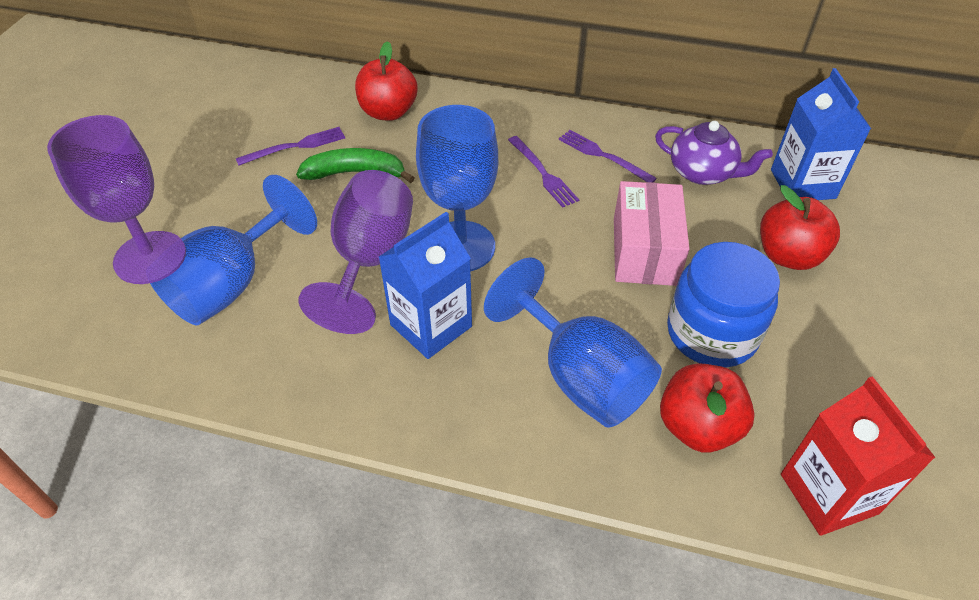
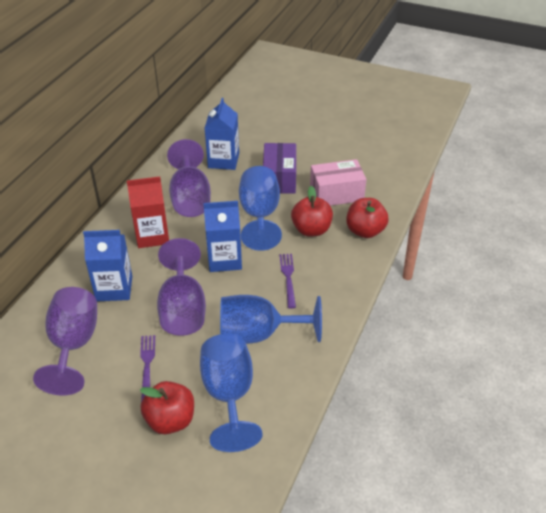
blue carton: [379,212,472,359] [771,68,871,200] = 2 -> [83,230,132,301] [204,201,242,272] [205,98,239,170] = 3
blue jar: [667,242,780,368] = 1 -> none = 0
green banana: [296,148,414,183] = 1 -> none = 0
purple box: none = 0 -> [263,143,296,194] = 1
purple fork: [236,127,345,166] [508,136,579,208] [559,130,657,182] = 3 -> [140,335,155,403] [280,254,296,308] = 2
purple goblet: [47,115,180,284] [298,170,413,334] = 2 -> [33,287,97,396] [157,238,206,336] [167,139,211,217] = 3
purple teapot: [655,121,773,185] = 1 -> none = 0

